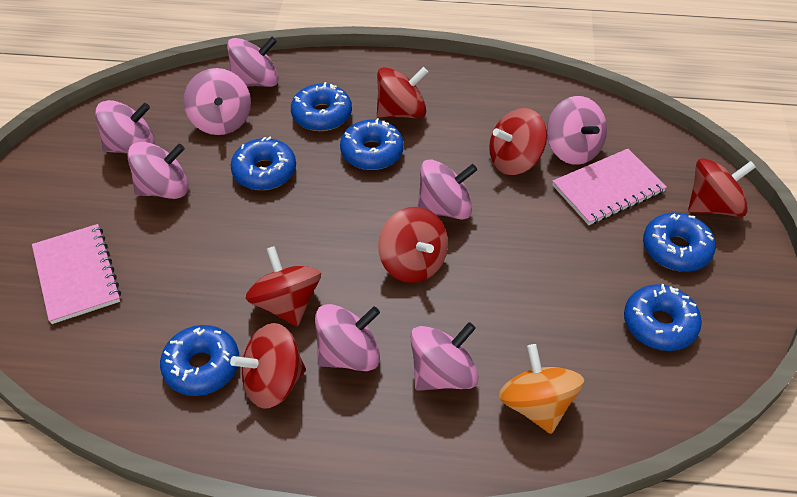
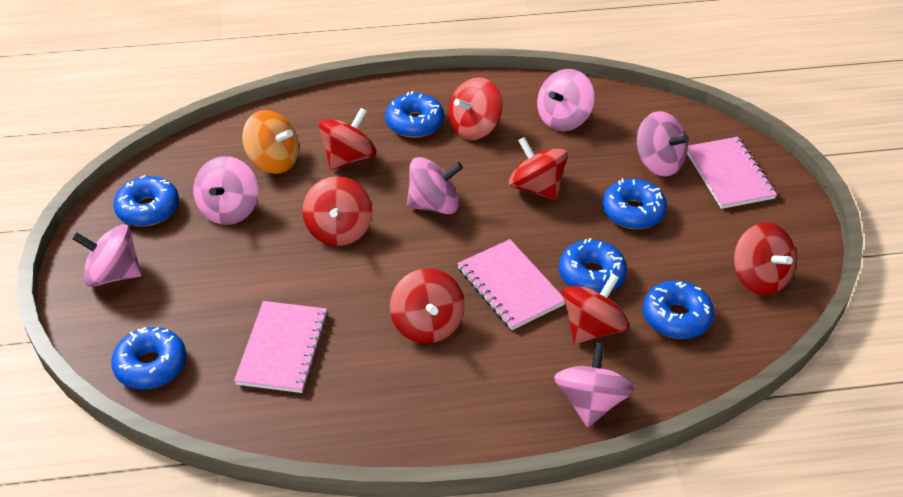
pink notebook: [32,224,121,324] [552,149,667,225] = 2 -> [234,301,328,393] [457,239,565,330] [687,137,777,209] = 3
pink spinning top: [95,100,155,154] [128,142,189,199] [183,68,251,135] [227,37,279,87] [315,304,380,371] [410,322,479,391] [417,160,477,220] [547,96,607,165] = 8 -> [72,224,142,287] [193,156,258,225] [407,157,463,214] [537,69,595,131] [554,342,634,428] [637,111,689,176] = 6
red spinning top: [230,323,306,409] [245,246,321,327] [377,67,428,118] [378,207,448,283] [489,108,547,175] [688,158,756,217] = 6 -> [302,176,372,246] [319,108,377,170] [390,268,464,344] [448,77,502,140] [509,137,568,200] [562,274,629,344] [734,223,796,295] = 7

